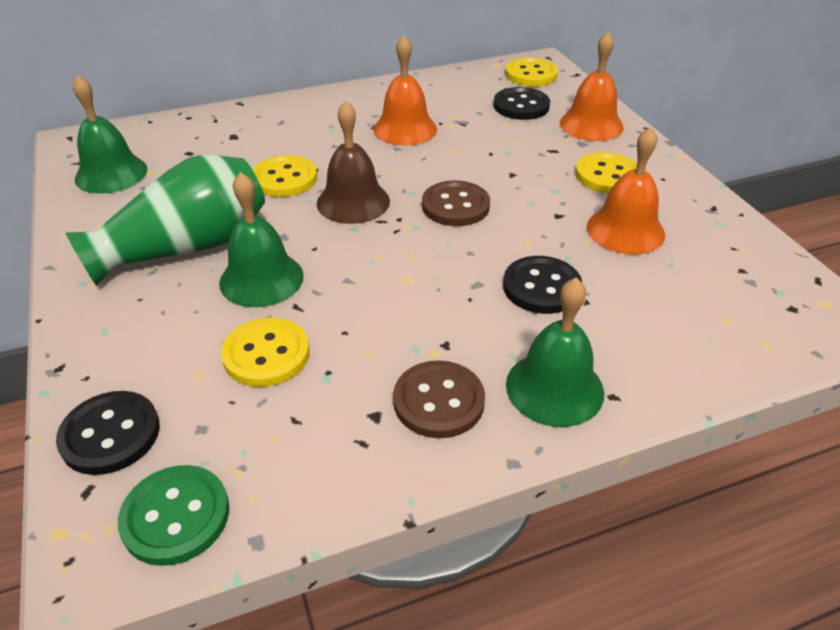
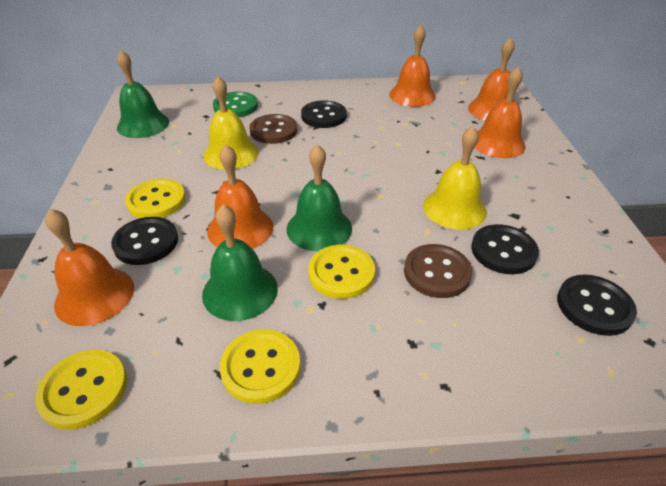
black button: [56,391,160,475] [494,87,550,120] [503,256,582,314] = 3 -> [111,217,178,265] [301,100,347,128] [471,224,539,274] [557,275,637,336] = 4
brown bell: [317,101,390,224] = 1 -> none = 0
green vase: [66,154,265,286] = 1 -> none = 0
orange bell: [374,35,437,145] [560,31,624,141] [587,127,665,255] = 3 -> [45,209,134,326] [207,145,273,249] [389,25,436,107] [468,37,515,121] [475,66,526,158] = 5
yellow bell: none = 0 -> [203,76,259,170] [423,126,487,230] = 2

